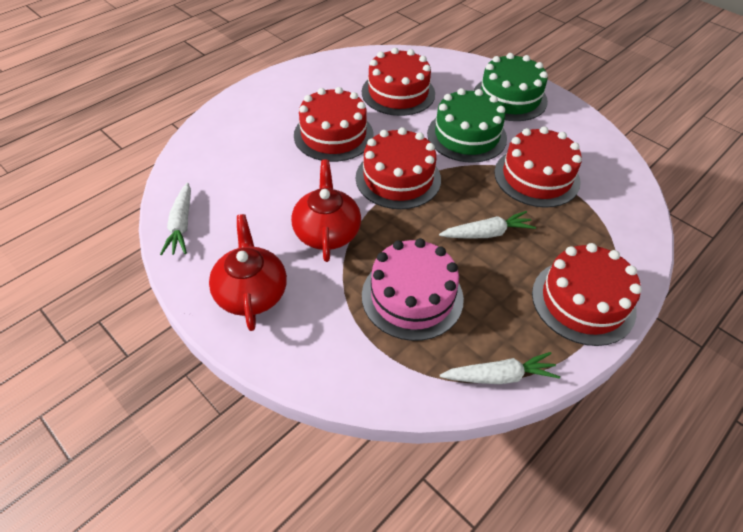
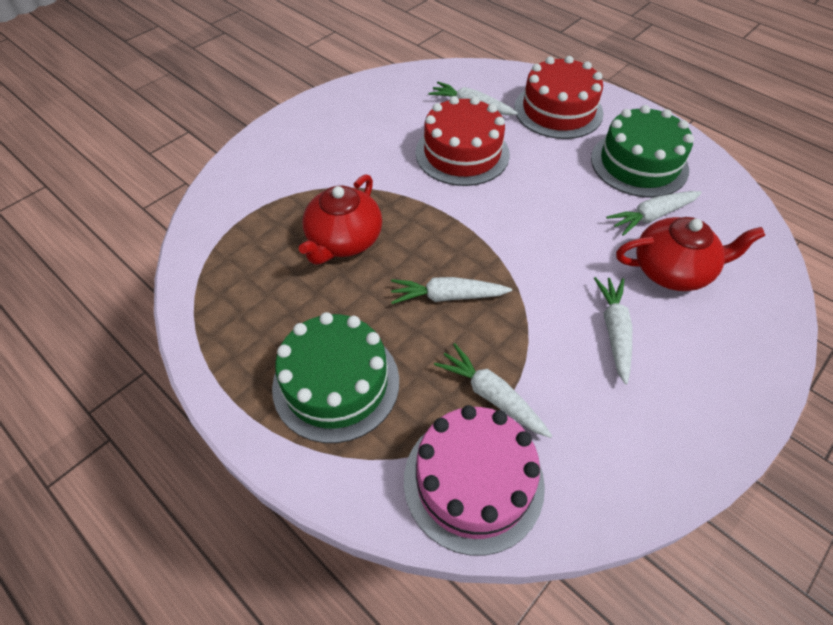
red cake: [294,87,374,162] [356,127,441,209] [362,48,435,116] [494,126,582,208] [532,243,642,346] = 5 -> [415,96,510,186] [514,56,604,139] = 2
white carrot: [160,182,191,255] [439,211,536,239] [440,352,560,384] = 3 -> [391,277,512,304] [428,82,518,115] [434,343,552,438] [594,277,632,384] [606,191,702,236] = 5

